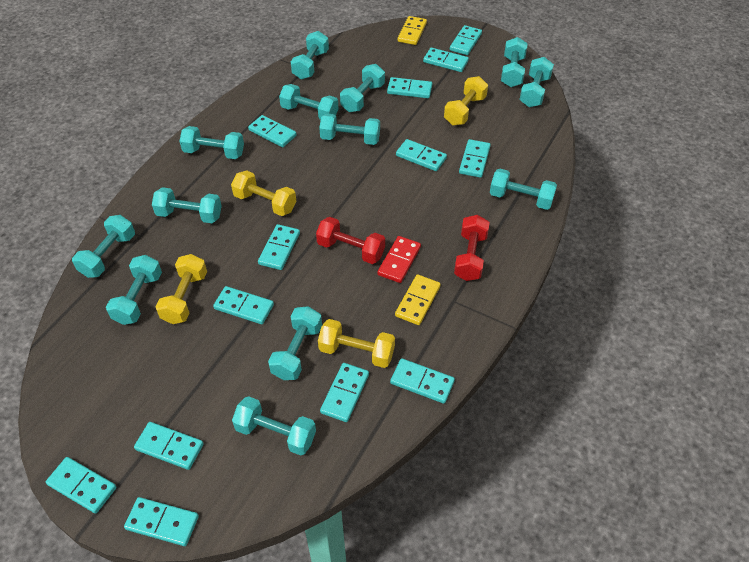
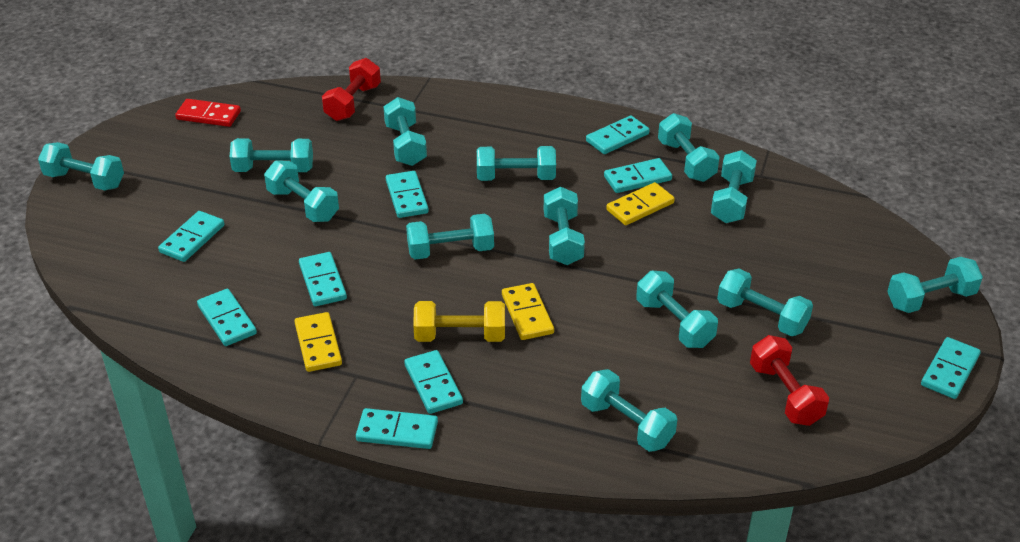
turquoise domino: [46,457,116,514] [124,497,199,546] [134,422,204,470] [213,286,274,324] [248,115,297,147] [258,224,300,270] [320,363,369,422] [387,77,432,98] [390,358,455,404] [396,139,447,171] [423,48,469,72] [450,25,482,55] [459,139,491,178] = 13 -> [158,211,225,262] [197,289,257,346] [299,252,347,306] [356,408,438,449] [386,171,429,218] [404,350,463,414] [586,116,650,154] [604,158,672,193] [921,337,981,399] = 9
yellow domino: [395,274,441,325] [398,16,427,45] = 2 -> [295,312,342,372] [502,283,554,340] [606,182,675,225] = 3
yellow dumbbell: [156,254,207,324] [231,170,296,216] [318,319,395,368] [444,76,488,125] = 4 -> [413,301,505,342] = 1

